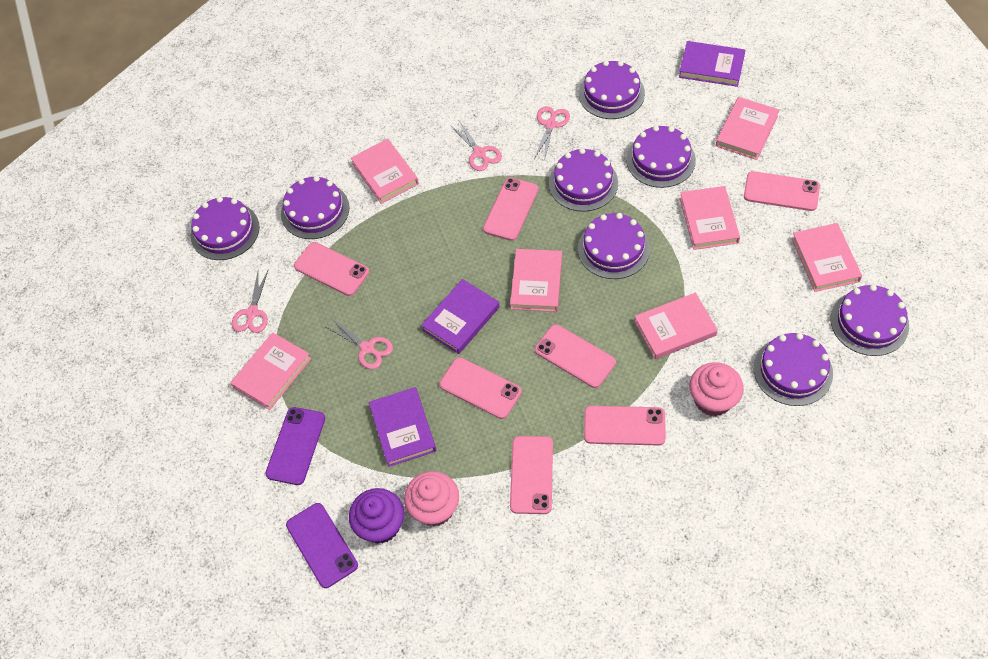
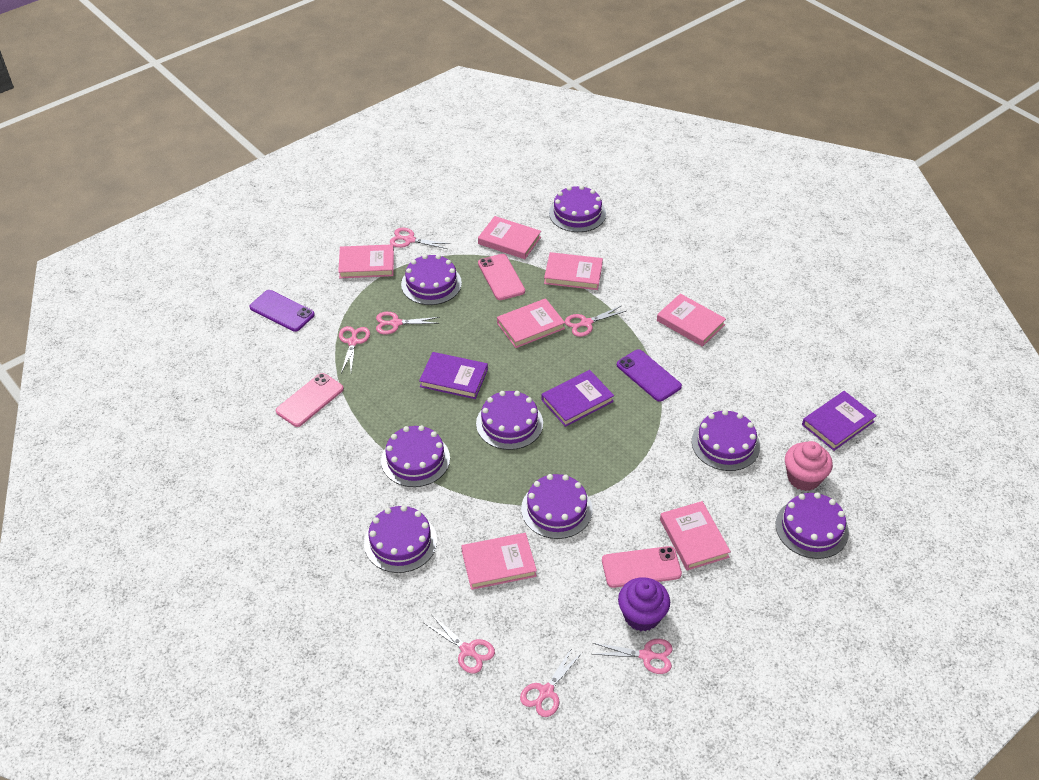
pink cupcake: [404,471,459,526] [689,362,744,416] = 2 -> [785,441,833,491] = 1
pink phone: [294,242,369,296] [439,357,522,419] [483,177,539,241] [510,436,553,514] [535,324,616,388] [584,406,666,446] [744,171,820,211] = 7 -> [276,373,344,427] [478,254,525,300] [602,546,682,588] = 3
pink scissors: [232,271,268,333] [324,319,393,369] [450,121,502,171] [534,106,570,161] = 4 -> [339,326,370,373] [376,312,440,334] [390,228,450,249] [424,615,495,674] [520,648,582,717] [565,306,626,337] [593,639,673,674] = 7

